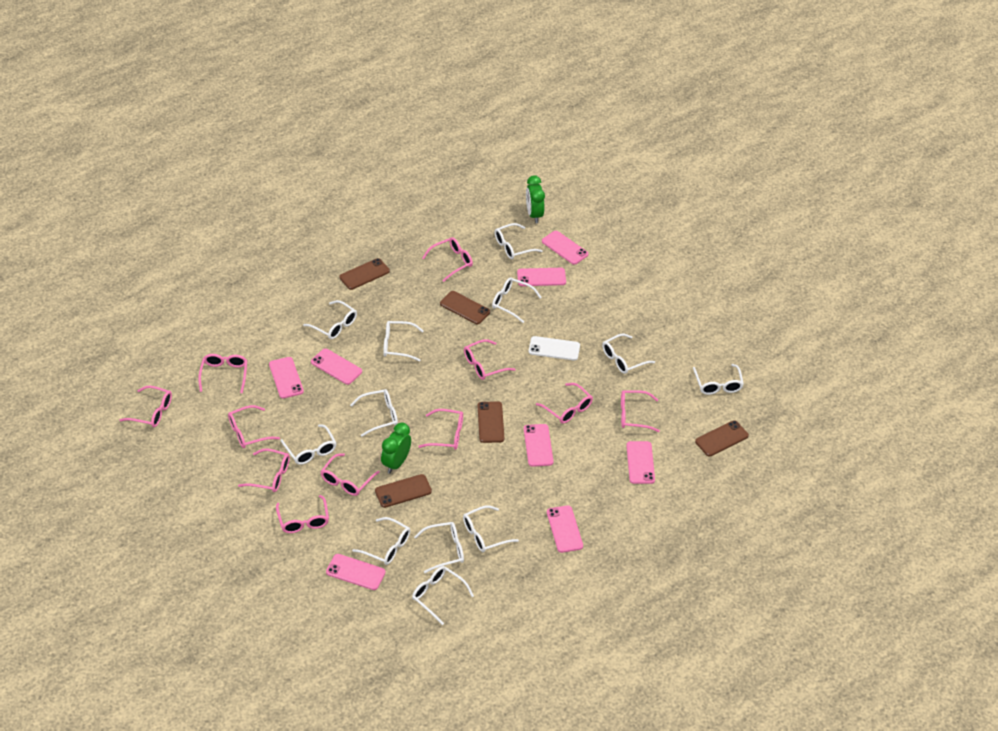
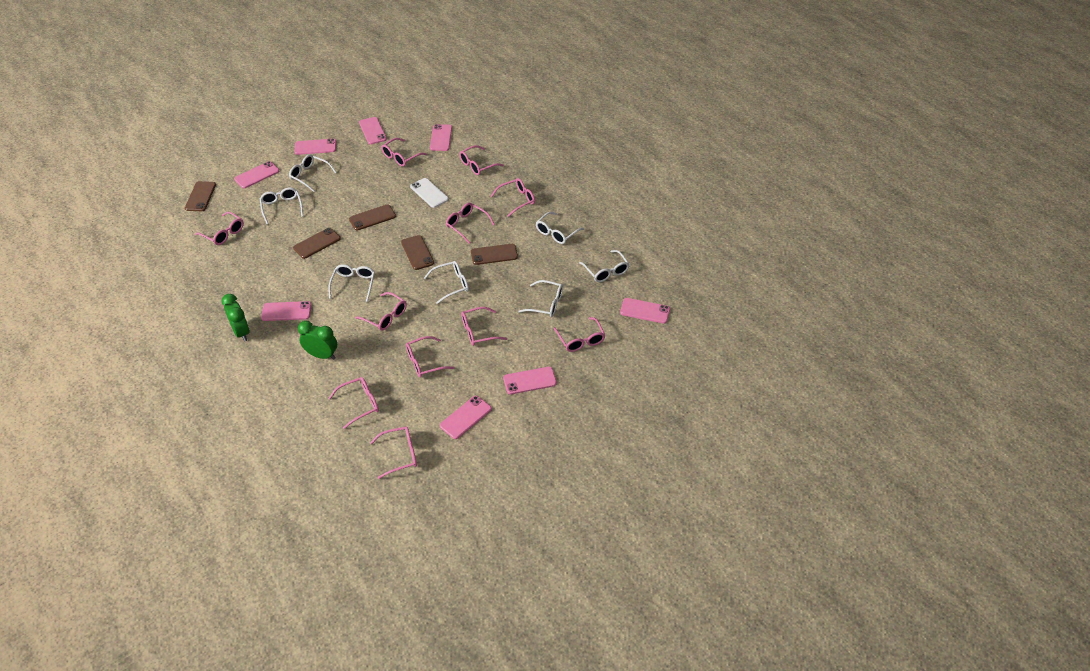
white glasses: [281,424,336,465] [303,300,357,339] [350,389,398,437] [352,517,410,565] [383,321,424,361] [412,566,474,625] [414,522,464,573] [463,505,519,552] [492,278,542,323] [495,223,543,259] [602,334,655,374] [693,364,744,395] = 12 -> [260,187,303,224] [289,154,337,192] [328,265,375,302] [424,261,469,304] [518,280,563,317] [536,212,584,244] [579,250,630,282] = 7

